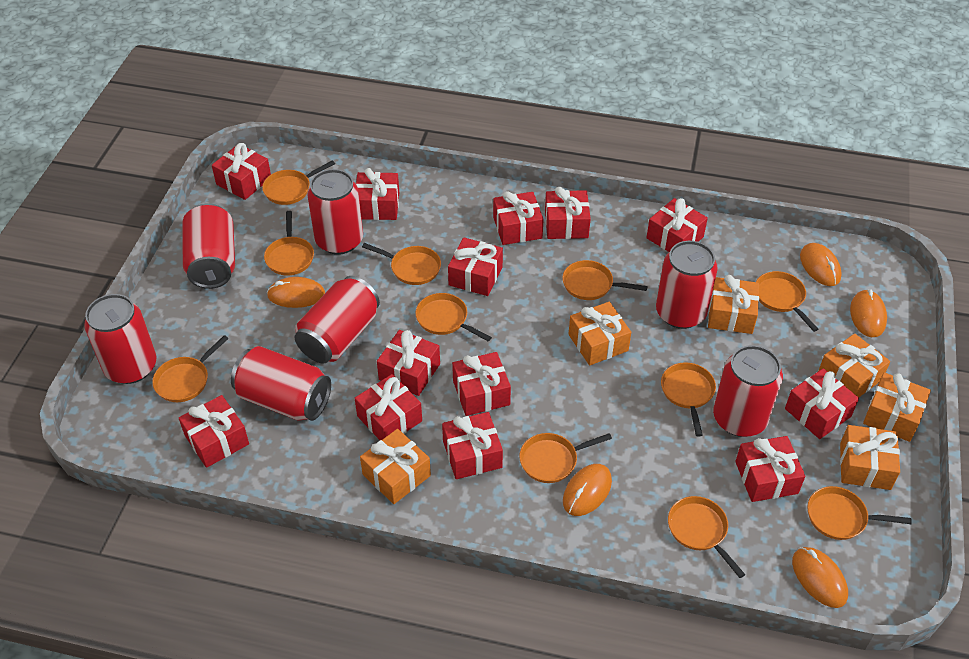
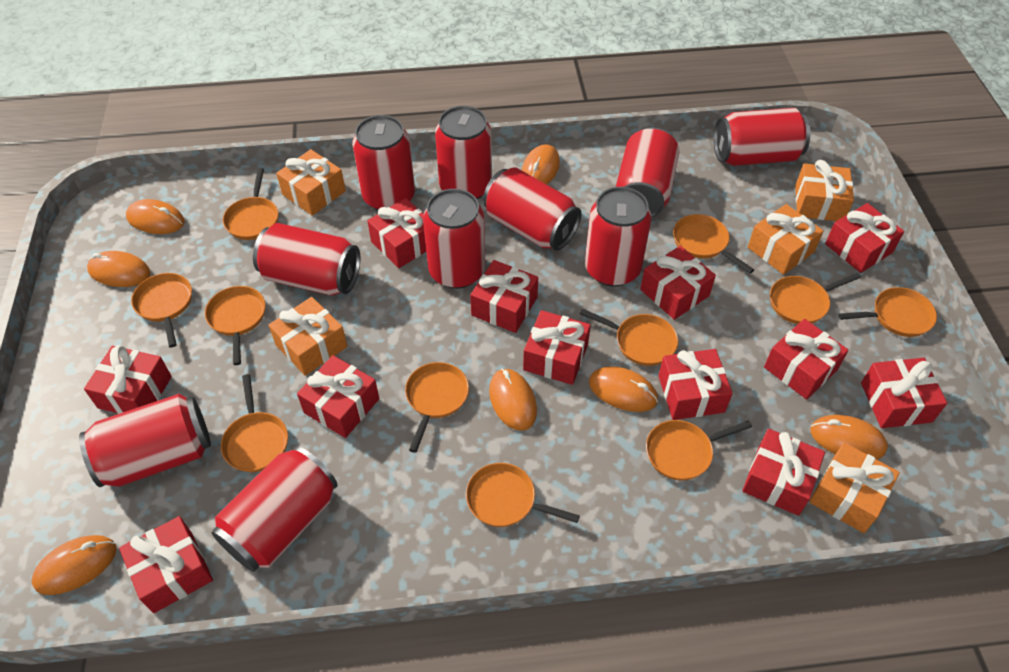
orange gift: [360,429,431,504] [569,302,631,366] [708,275,759,334] [818,334,890,398] [840,425,900,490] [863,372,931,442] = 6 -> [269,297,347,376] [276,149,346,216] [748,204,824,275] [795,160,854,221] [809,442,900,533] = 5
orange mouse: [267,277,325,308] [563,464,612,516] [792,547,848,608] [800,243,842,286] [850,289,887,337] = 5 -> [32,535,117,595] [87,251,150,287] [126,199,185,234] [489,368,537,431] [522,144,560,184] [589,366,658,412] [810,415,888,459] = 7
red can: [84,294,156,384] [183,203,235,289] [231,346,331,421] [295,276,380,364] [307,169,363,255] [656,241,718,329] [713,345,783,437] = 7 -> [79,394,211,487] [212,446,338,572] [253,223,360,296] [352,115,415,210] [423,189,486,289] [435,106,492,199] [483,167,581,251] [585,187,652,286] [616,128,679,218] [714,108,810,166] = 10
red gift: [179,395,249,468] [212,143,271,200] [355,374,422,440] [356,168,399,220] [377,330,440,396] [442,412,503,479] [448,237,503,296] [452,352,511,416] [493,191,544,245] [545,187,591,239] [646,198,708,252] [735,436,805,502] [785,368,859,439] = 13 -> [84,345,172,414] [119,516,213,613] [297,355,379,438] [367,198,426,268] [470,260,538,333] [523,310,591,385] [640,246,716,320] [658,349,733,420] [742,429,825,516] [764,319,849,399] [825,203,904,273] [861,358,947,428] = 12

